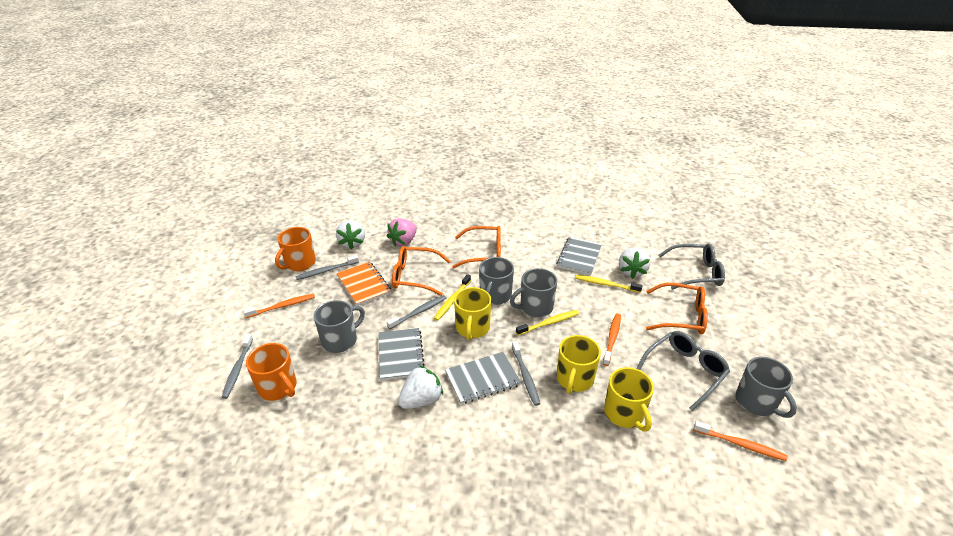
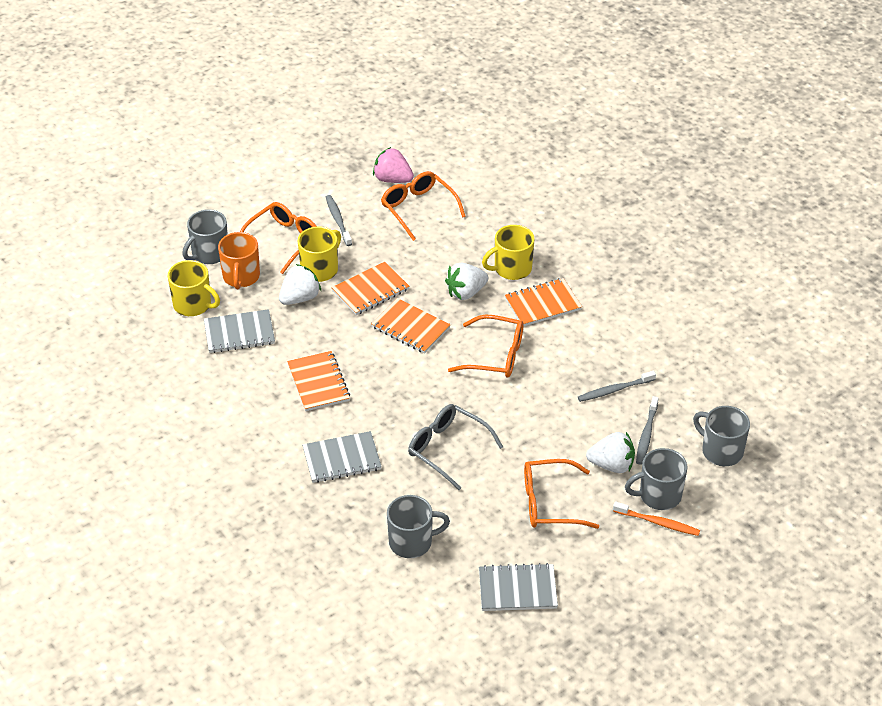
grey glasses: [636,331,730,411] [658,244,725,290] = 2 -> [408,404,503,490] = 1
grey toothbrush: [221,334,253,399] [295,255,359,280] [387,295,447,329] [512,341,540,406] = 4 -> [326,195,352,246] [578,371,656,402] [636,396,659,465] = 3
orange glasses: [392,246,450,296] [452,226,501,268] [646,283,708,335] = 3 -> [240,202,317,274] [381,171,466,241] [448,314,523,378] [524,459,599,529] = 4
orange mug: [246,343,296,401] [275,227,316,271] = 2 -> [218,232,260,289] = 1
orange notebook: [337,262,391,306] = 1 -> [287,351,350,411] [332,262,409,315] [371,298,451,354] [505,278,582,327] = 4
orange toothbrush: [243,294,315,318] [603,313,621,366] [694,421,787,461] = 3 -> [613,501,700,536] = 1
yellow toothbrush: [434,274,471,321] [516,310,579,335] [575,275,643,293] = 3 -> none = 0

